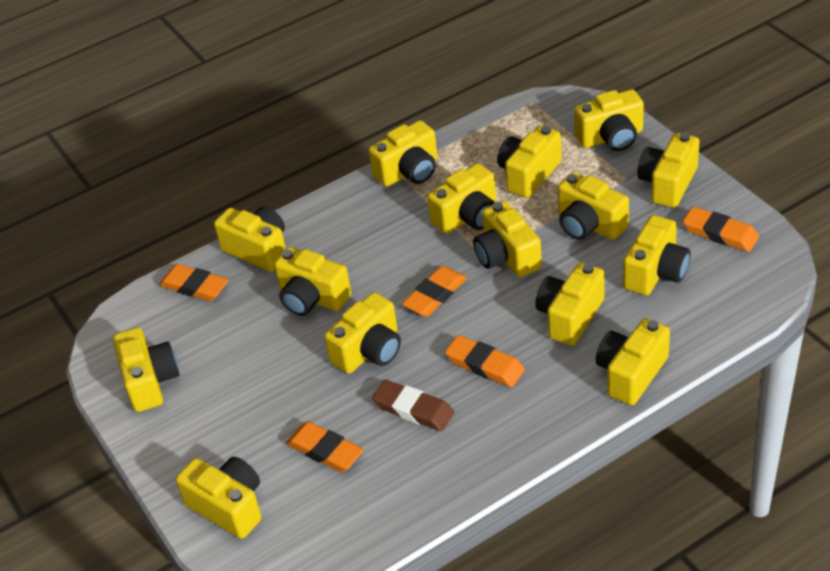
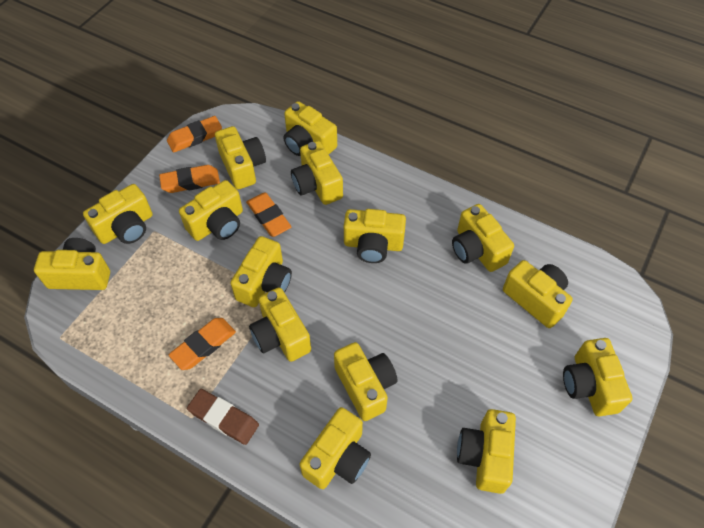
orange eraser: [159,264,229,301] [286,421,364,472] [402,266,467,316] [445,335,525,387] [683,207,759,252] = 5 -> [159,165,220,193] [167,116,222,153] [169,318,236,370] [246,192,292,237] = 4

